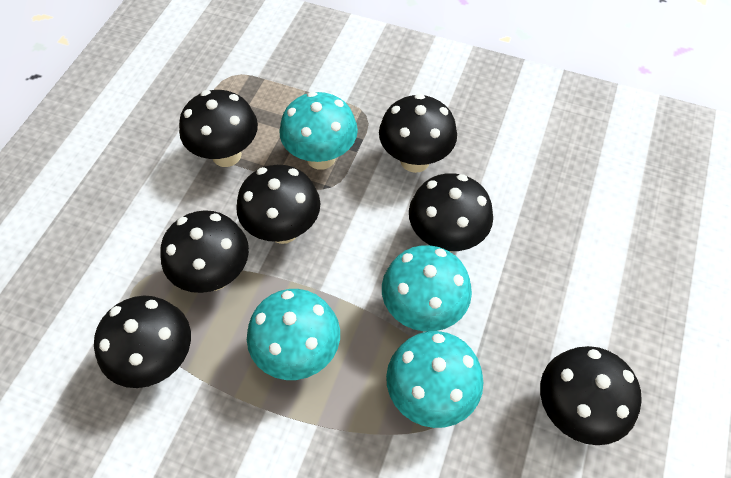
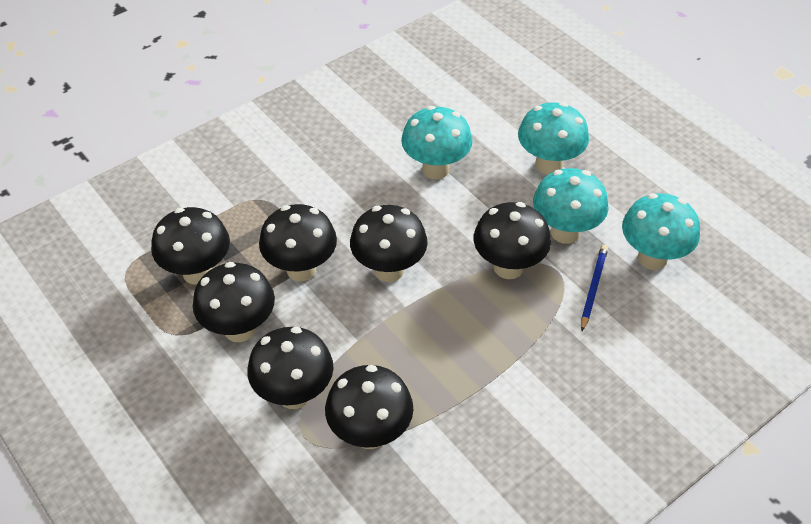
blue pencil: none = 0 -> [581,245,608,331] = 1

